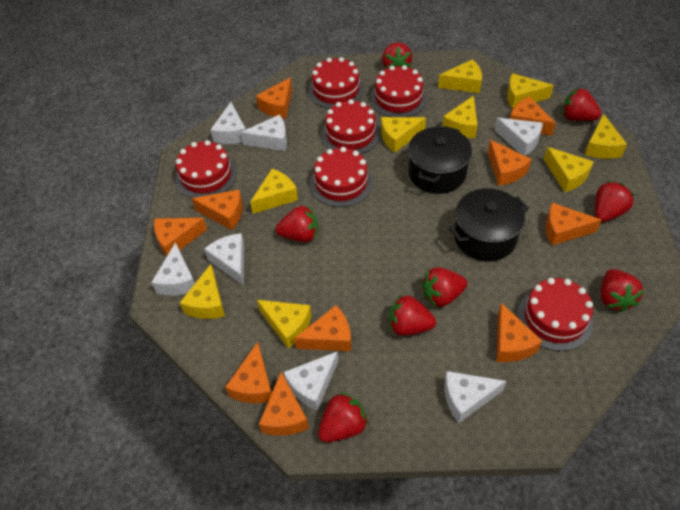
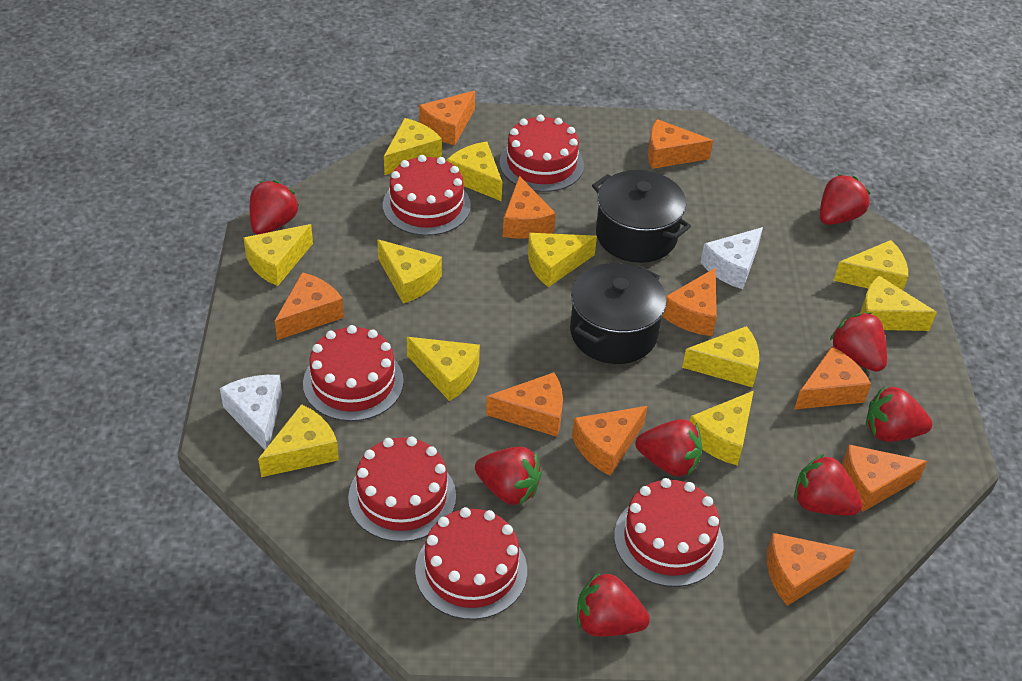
white cheese: [151,242,195,296] [204,233,245,286] [211,102,246,144] [240,115,287,151] [284,351,338,411] [444,371,506,423] [494,118,543,156] = 7 -> [220,375,282,450] [700,227,763,289] = 2
yellow cheese: [180,264,225,319] [250,169,298,214] [257,300,312,348] [381,117,426,153] [438,59,482,93] [442,95,478,138] [507,73,554,109] [544,147,594,192] [585,114,627,159] = 9 -> [243,224,313,286] [258,404,339,477] [377,239,442,304] [384,118,442,175] [407,337,480,401] [446,141,502,201] [528,233,597,287] [682,326,759,387] [690,391,754,466] [833,240,908,290] [860,275,937,331] = 11

